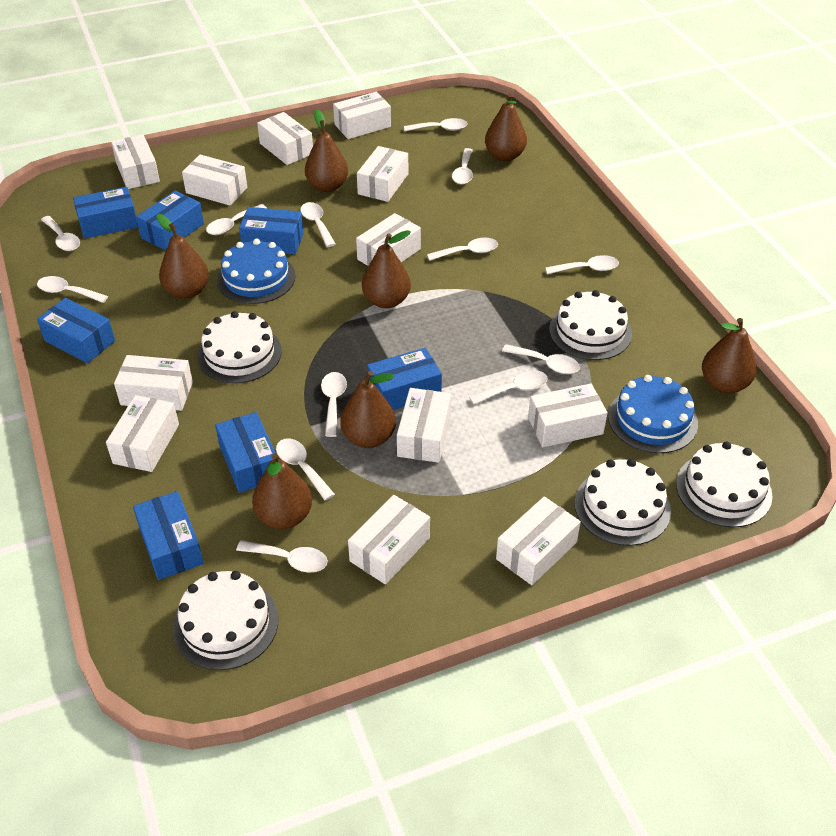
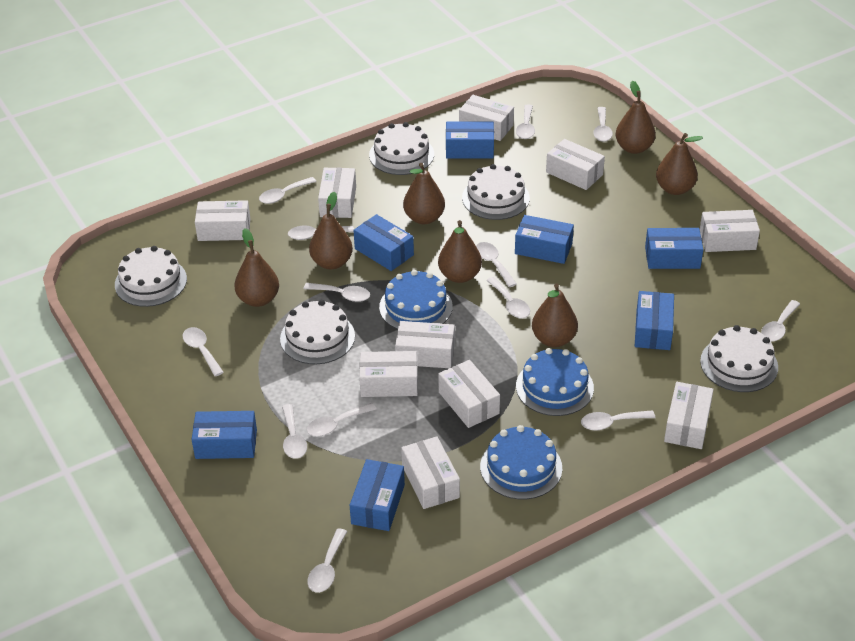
blue cake: [217,239,295,304] [608,375,698,453] = 2 -> [379,270,453,329] [480,425,562,499] [516,348,594,416] = 3
white box: [106,395,179,472] [111,134,160,189] [114,355,193,411] [182,155,247,205] [257,112,313,165] [333,92,391,139] [348,495,430,584] [356,213,421,266] [357,146,408,202] [397,388,451,463] [496,496,581,585] [528,384,607,447] = 12 -> [195,200,251,241] [318,168,356,218] [359,351,418,397] [395,321,455,368] [401,436,460,509] [438,360,500,428] [459,95,514,141] [546,139,605,190] [664,382,714,449] [700,210,760,252] = 10

